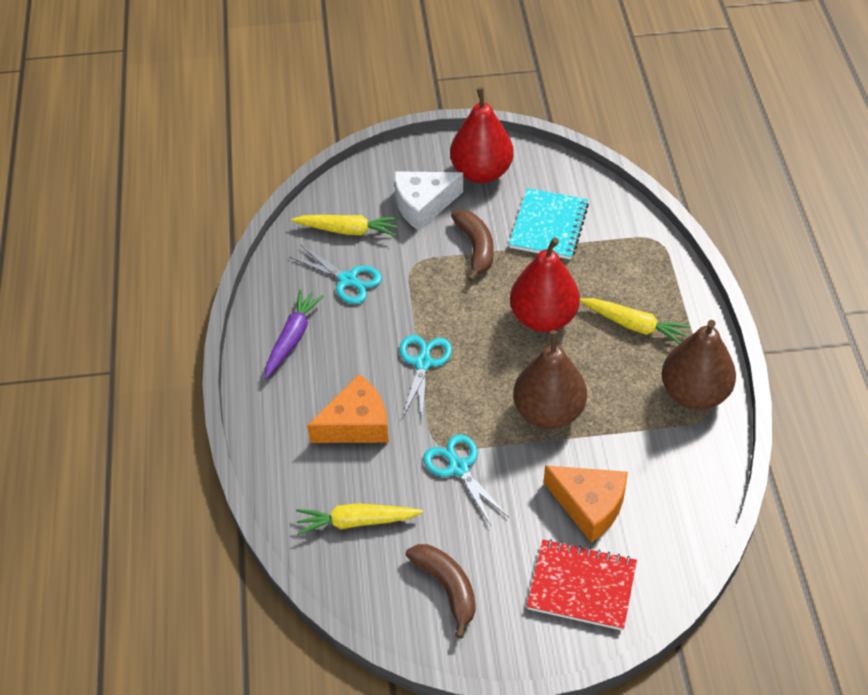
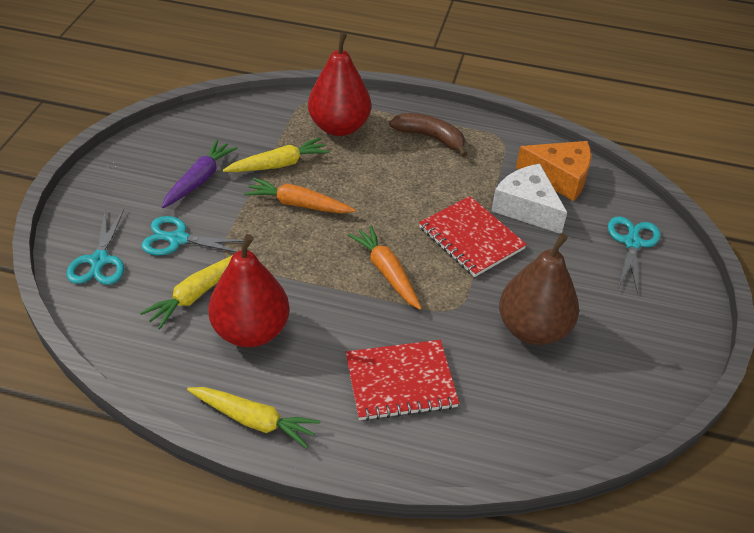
brown banana: [406,544,476,639] [451,210,494,282] = 2 -> [389,113,467,157] = 1
brown pear: [513,330,587,429] [662,320,736,410] = 2 -> [499,233,579,345] = 1
orange carrot: none = 0 -> [244,178,356,213] [348,225,422,310] = 2
orange cheese: [307,374,389,443] [544,465,628,543] = 2 -> [516,141,591,201] = 1
red notebook: [527,539,637,631] = 1 -> [346,340,459,421] [419,196,527,277] = 2
turquoise notebook: [509,188,589,260] = 1 -> none = 0

